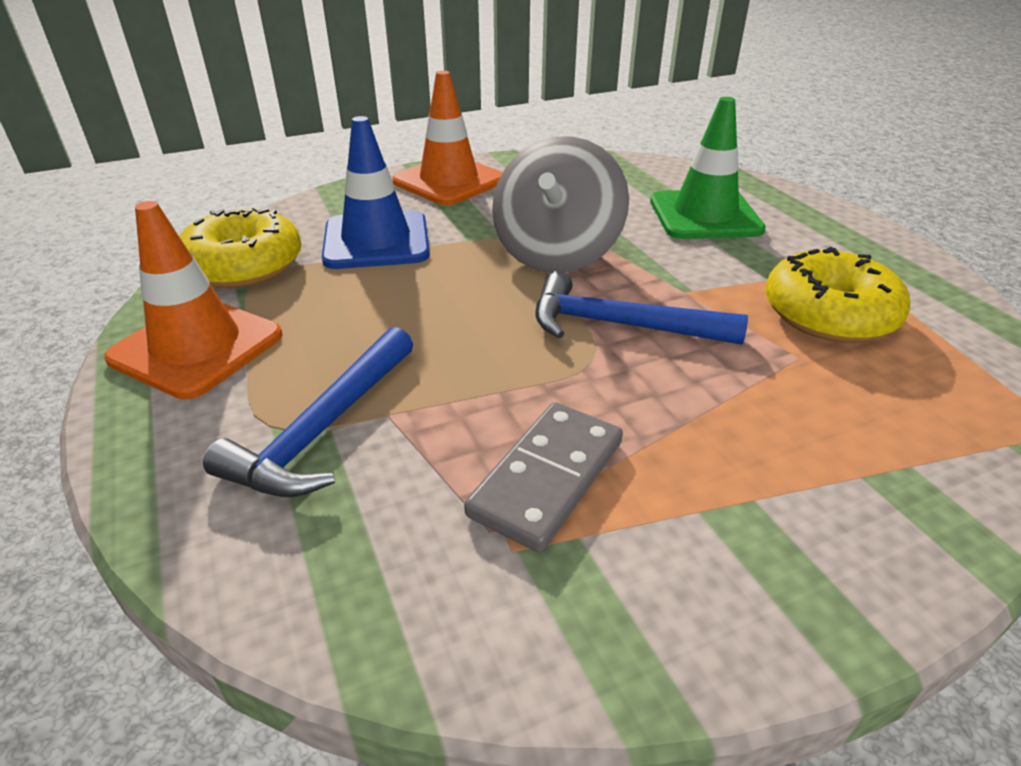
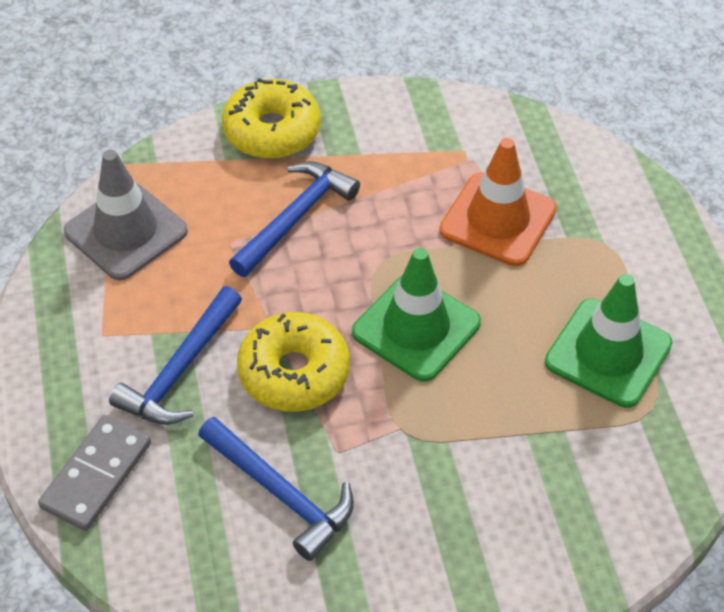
blue hammer: [203,327,413,497] [535,271,748,345] = 2 -> [109,286,242,425] [198,417,354,561] [229,161,360,277] = 3
blue traffic cone: [322,116,430,269] = 1 -> none = 0
green traffic cone: [650,97,766,239] = 1 -> [352,248,481,382] [545,274,673,408] = 2
grey spinning top: [492,137,629,273] = 1 -> none = 0
grey traffic cone: none = 0 -> [64,150,188,280] = 1
orange traffic cone: [104,201,282,399] [392,71,503,205] = 2 -> [439,138,557,266] = 1

